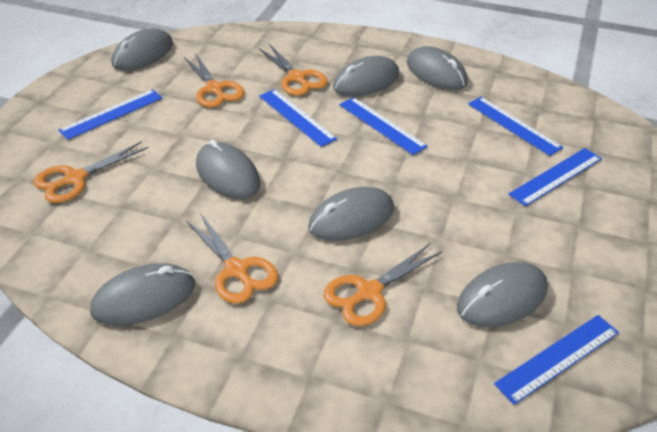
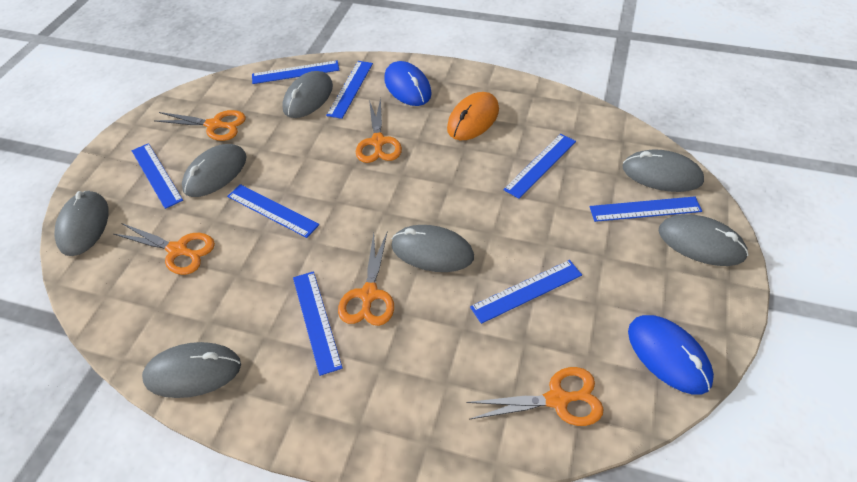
blue mouse: none = 0 -> [384,61,432,106] [628,315,714,395] = 2
blue ruler: [58,89,162,140] [259,89,337,147] [339,97,428,155] [468,97,563,156] [494,315,619,405] [509,148,602,206] = 6 -> [132,143,183,209] [227,184,319,238] [252,61,339,84] [293,271,342,376] [326,61,373,119] [470,260,582,324] [503,134,576,199] [590,196,702,222] = 8
orange mouse: none = 0 -> [447,92,499,140] = 1

